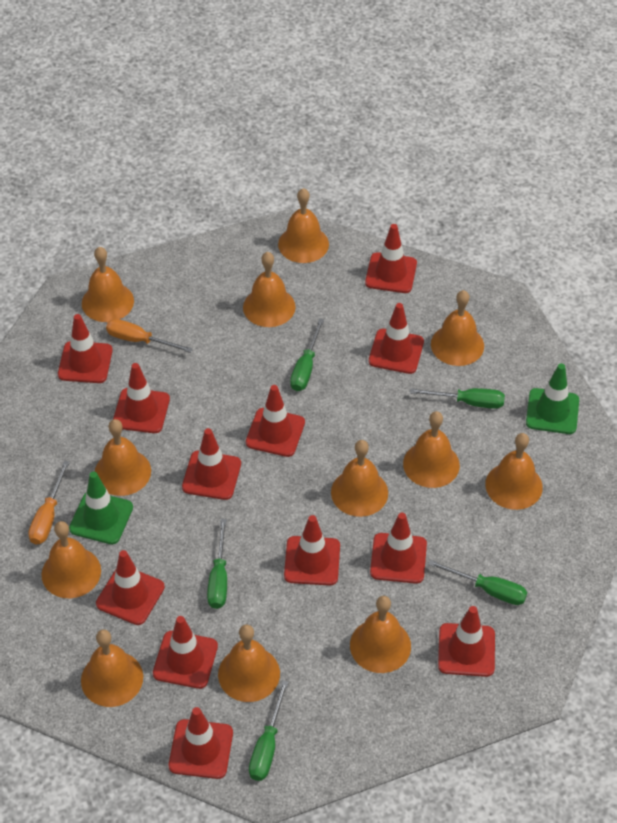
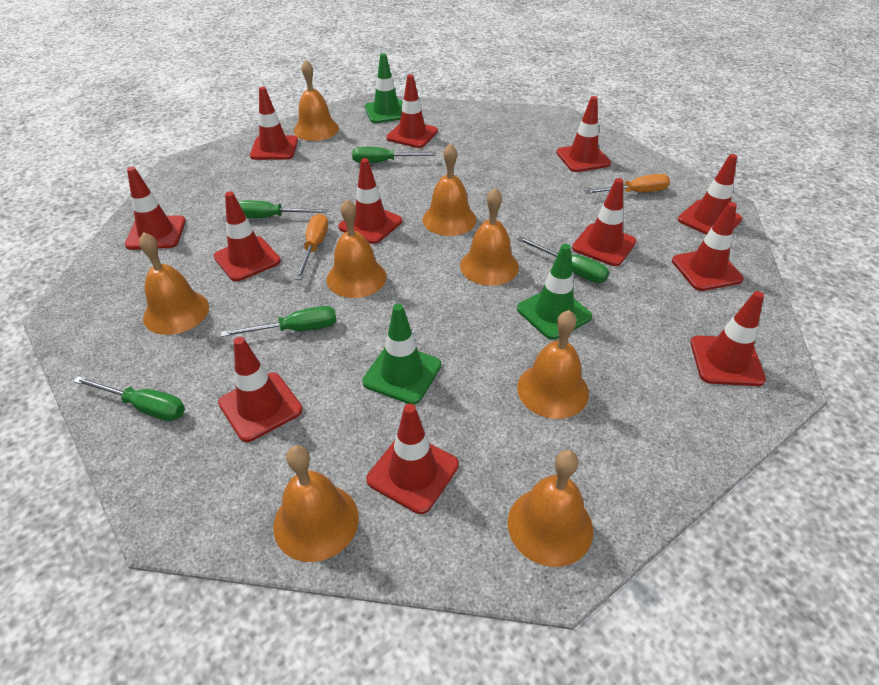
green traffic cone: [69,471,133,544] [526,363,579,434] = 2 -> [362,304,441,405] [364,53,403,123] [517,244,592,340] = 3
orange bell: [41,521,101,598] [81,629,143,707] [82,247,134,322] [95,419,151,496] [218,625,280,702] [243,252,296,327] [278,188,329,263] [331,440,388,517] [350,596,411,673] [403,411,460,488] [431,290,484,366] [485,433,543,510] = 12 -> [139,232,209,335] [273,445,359,562] [294,60,339,141] [327,199,387,298] [422,143,476,236] [460,188,519,286] [508,450,593,567] [517,310,589,419] = 8

